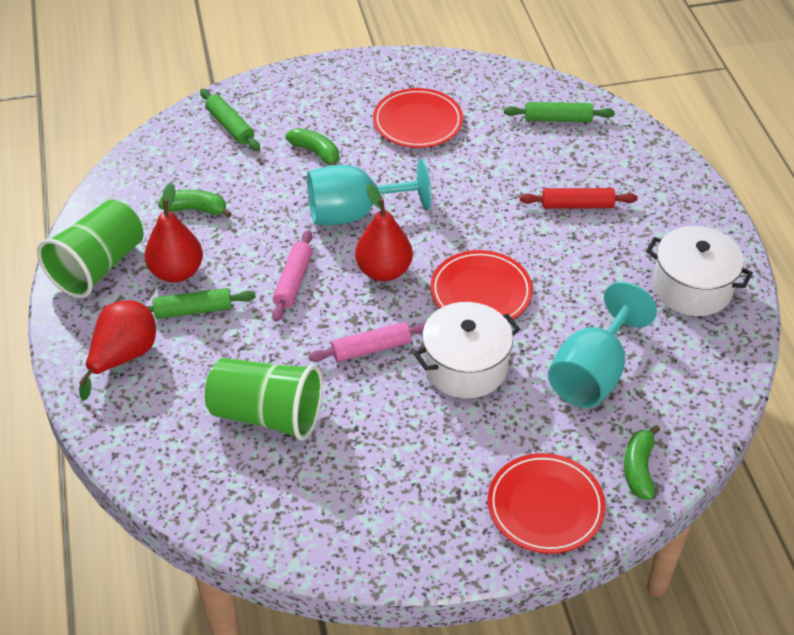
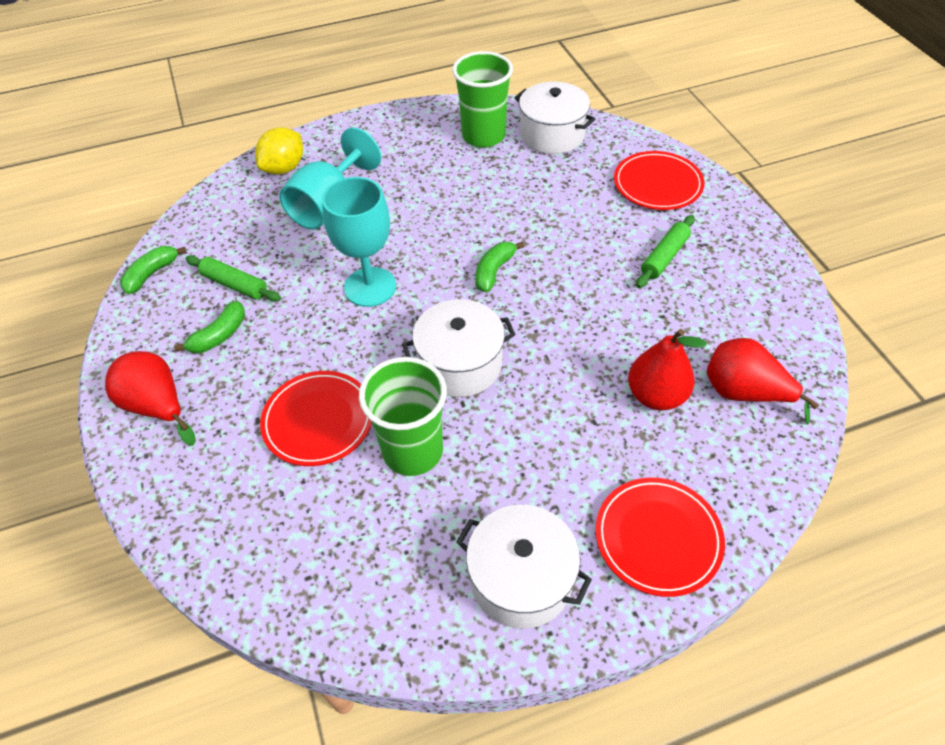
green rolling pin: [146,288,256,319] [200,89,260,151] [504,102,615,122] = 3 -> [186,255,281,302] [636,215,695,288] = 2
pink rolling pin: [272,230,313,322] [308,322,426,362] = 2 -> none = 0
red rolling pin: [520,188,638,209] = 1 -> none = 0
white pot: [414,302,520,398] [646,226,753,316] = 2 -> [402,299,516,397] [456,505,592,629] [514,82,595,154] = 3
yellow lemon: none = 0 -> [255,127,303,175] = 1

